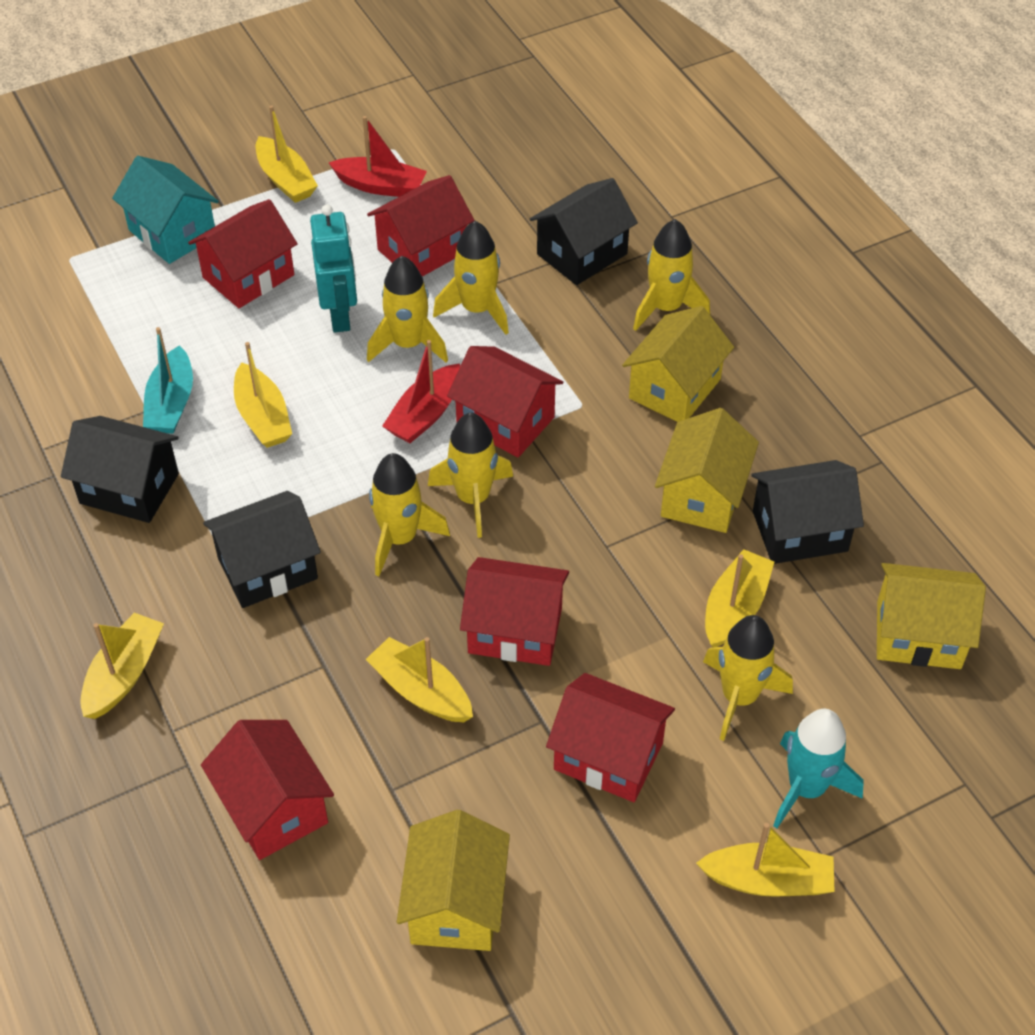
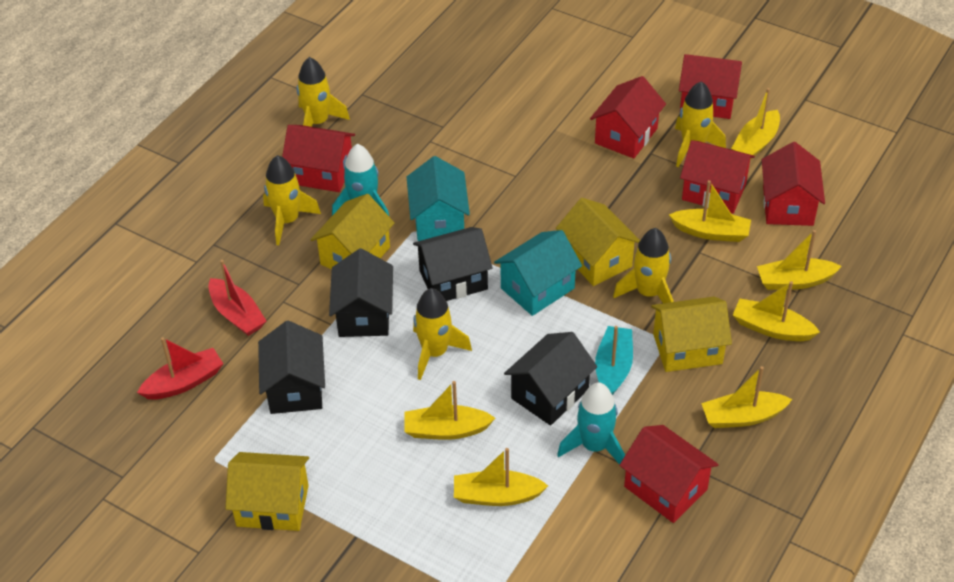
turquoise house: [112,156,219,264] = 1 -> [407,156,470,241] [494,230,582,316] = 2
turquoise robot: [310,205,357,333] = 1 -> none = 0
turquoise rocket: [773,709,864,828] = 1 -> [332,144,389,216] [557,382,625,465] = 2
yellow boat: [80,613,164,719] [234,342,292,448] [256,105,318,203] [366,637,473,722] [696,823,835,897] [705,549,774,647] = 6 -> [404,381,495,440] [454,448,548,506] [669,180,751,242] [701,366,792,428] [731,88,780,160] [733,281,820,341] [757,230,842,290] = 7
yellow rocket: [367,256,448,362] [369,453,450,576] [428,413,513,538] [433,221,509,335] [633,219,710,331] [703,615,793,741] = 6 -> [263,155,321,245] [297,57,350,127] [413,288,472,380] [613,228,674,303] [675,81,726,167] = 5

